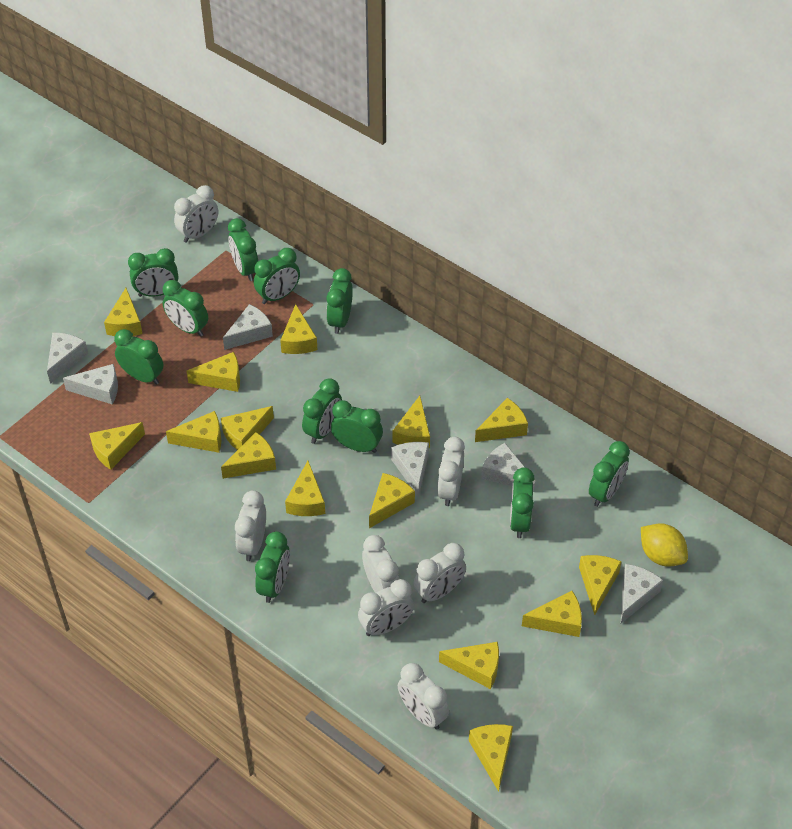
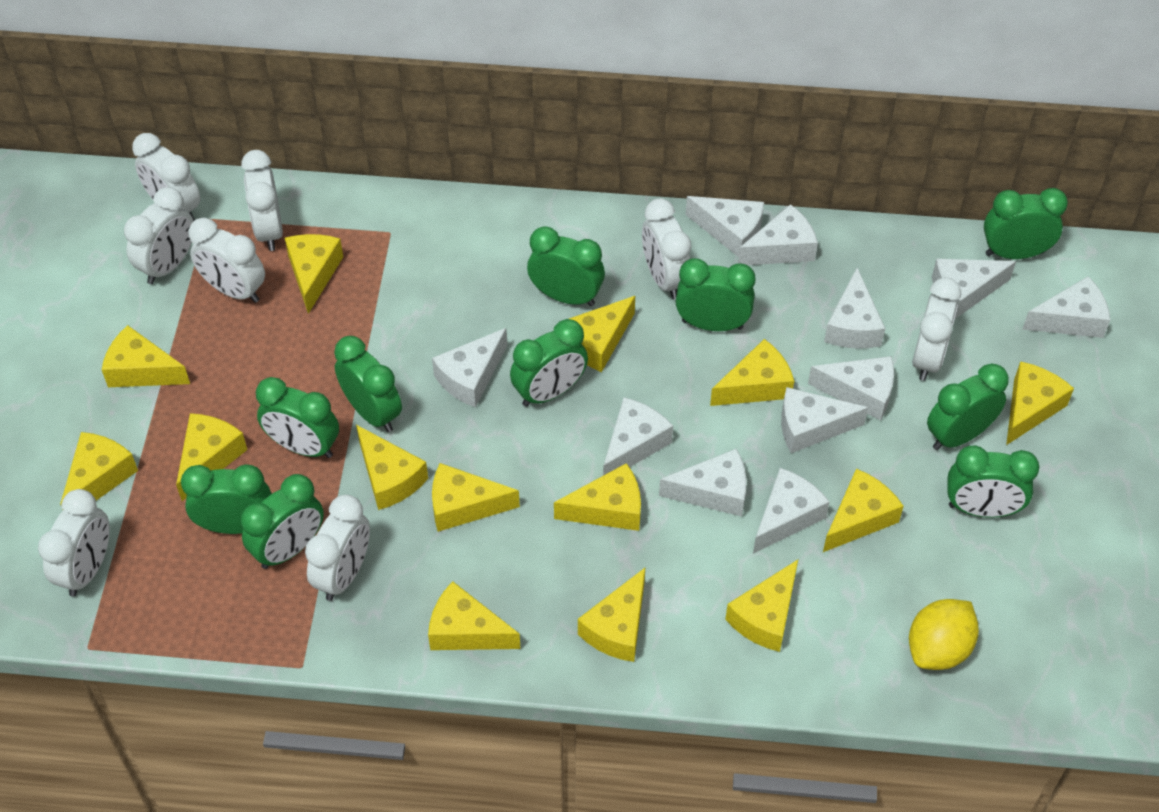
green clock: [114,329,163,385] [128,248,178,297] [162,280,208,337] [228,218,258,281] [254,248,300,304] [255,531,290,603] [302,378,342,444] [326,268,353,334] [331,400,383,453] [510,467,535,538] [589,441,630,507] = 11 -> [181,464,272,534] [241,474,324,569] [256,377,339,458] [334,336,402,432] [510,319,588,407] [527,226,605,306] [676,258,755,331] [927,363,1009,450] [948,446,1039,518] [984,188,1068,259] = 10
white cheese: [47,333,88,384] [63,364,118,404] [223,304,273,350] [391,442,429,497] [481,443,535,492] [621,564,663,623] = 6 -> [432,328,507,407] [603,397,673,476] [659,448,746,517] [686,196,764,257] [738,204,818,265] [753,468,830,554] [781,387,868,453] [808,356,894,421] [824,268,886,349] [932,259,1016,319] [1022,276,1110,338] = 11
white clock: [174,185,218,243] [235,490,266,561] [358,579,414,636] [362,535,399,593] [398,663,449,730] [414,543,466,603] [438,437,465,506] = 7 -> [38,489,110,597] [124,187,193,284] [132,133,201,221] [188,218,265,303] [241,150,283,251] [305,495,370,601] [642,198,691,300] [912,277,961,381] = 8
yellow cheese: [89,422,145,470] [104,288,143,336] [166,411,221,453] [186,352,240,392] [221,406,274,450] [221,432,276,479] [280,304,318,354] [285,461,325,516] [369,473,415,528] [392,396,430,448] [439,642,499,689] [469,724,513,792] [475,398,528,442] [522,591,582,637] [579,555,621,615] = 15 -> [60,432,138,507] [102,325,190,387] [176,413,247,501] [285,234,343,314] [356,425,428,510] [428,581,520,650] [432,463,520,532] [554,463,641,531] [569,296,635,372] [578,568,645,662] [710,339,794,406] [725,560,798,652] [823,469,904,552] [1006,361,1074,445] = 14

